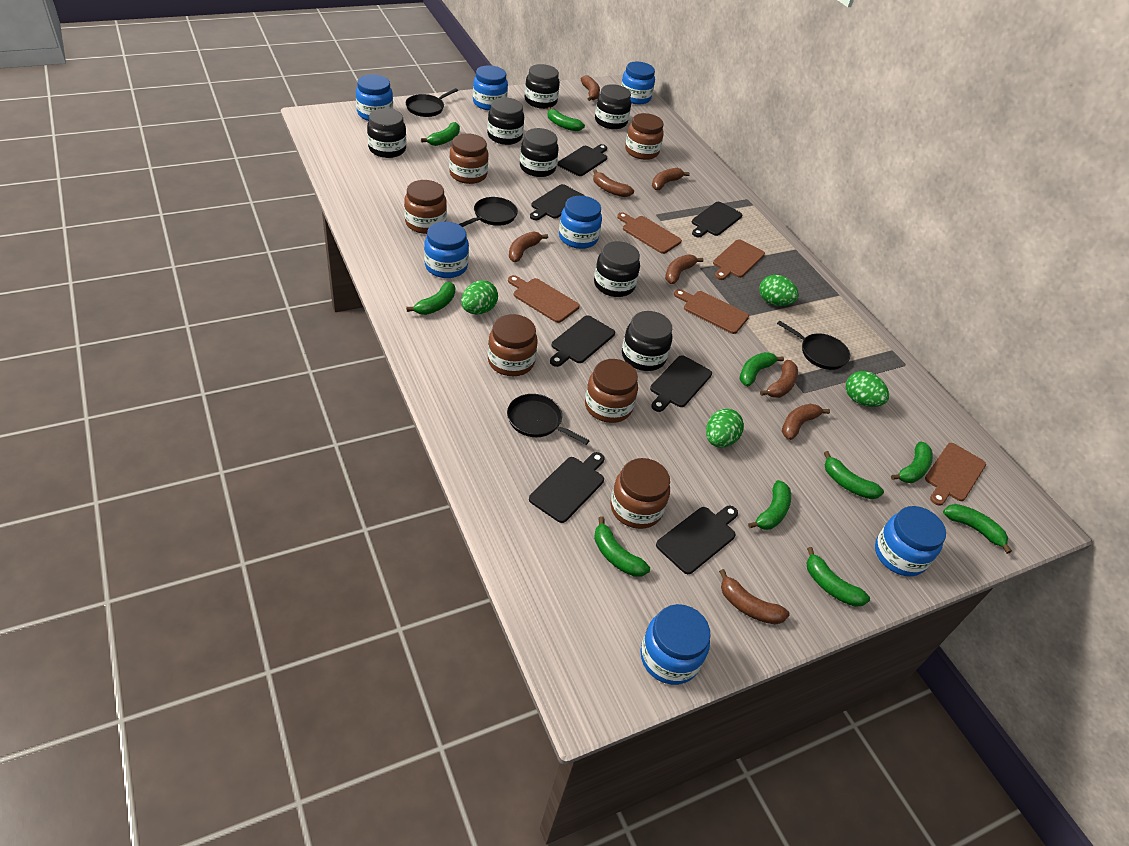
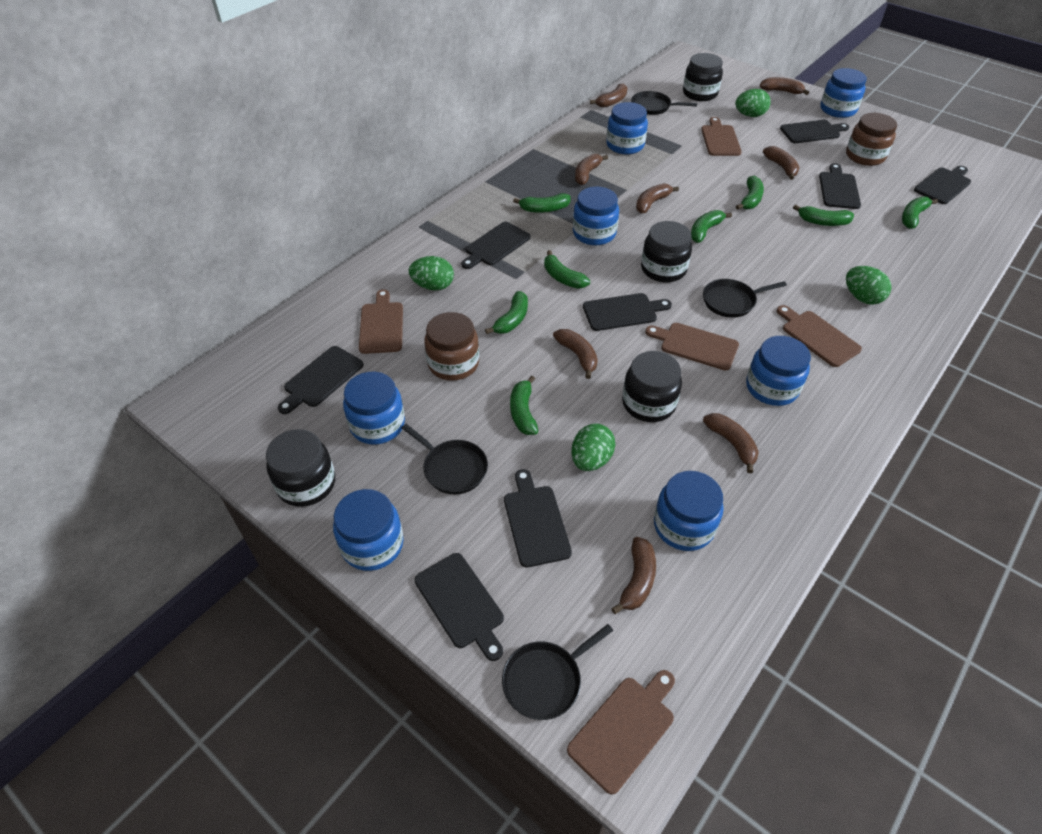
black cutting board: [529,452,604,523] [530,184,585,220] [550,315,615,367] [558,144,607,176] [650,355,712,412] [656,506,738,574] [692,202,742,237] = 7 -> [278,346,364,414] [414,553,504,661] [461,222,531,269] [504,469,572,568] [583,293,672,331] [780,120,849,143] [819,163,861,209] [914,166,971,204] = 8
black jar: [367,108,406,158] [487,97,524,145] [520,128,559,177] [525,64,560,109] [594,241,640,297] [595,84,631,129] [622,311,672,371] = 7 -> [266,429,335,507] [622,351,682,422] [641,221,692,283] [683,53,723,101] = 4
brown jar: [404,180,447,234] [449,134,488,184] [488,314,538,376] [585,359,638,423] [610,458,670,529] [625,113,664,160] = 6 -> [424,312,479,381] [846,113,897,166] = 2
green banana: [406,282,455,315] [421,122,460,146] [547,107,585,131] [594,516,650,577] [739,352,784,386] [748,480,791,530] [807,547,870,607] [824,451,884,499] [891,442,933,483] [943,504,1012,554] = 10 -> [485,291,528,334] [510,376,538,435] [513,193,571,213] [544,250,590,289] [691,210,732,243] [736,176,764,210] [793,205,854,226] [902,196,938,229] = 8

